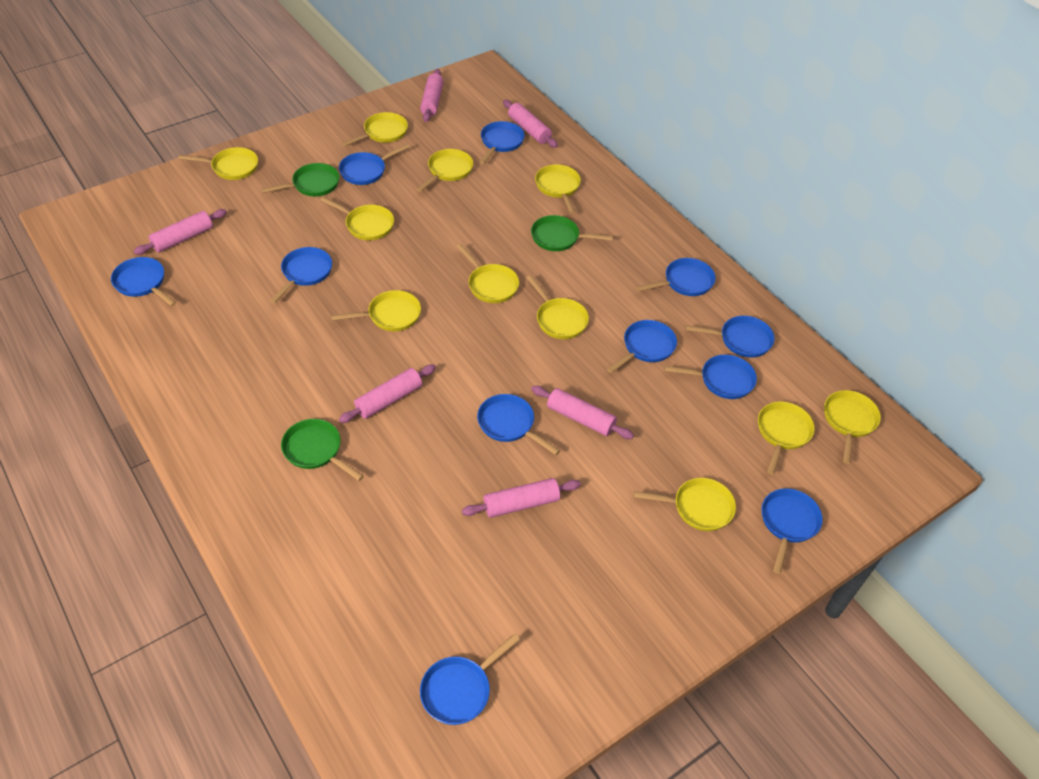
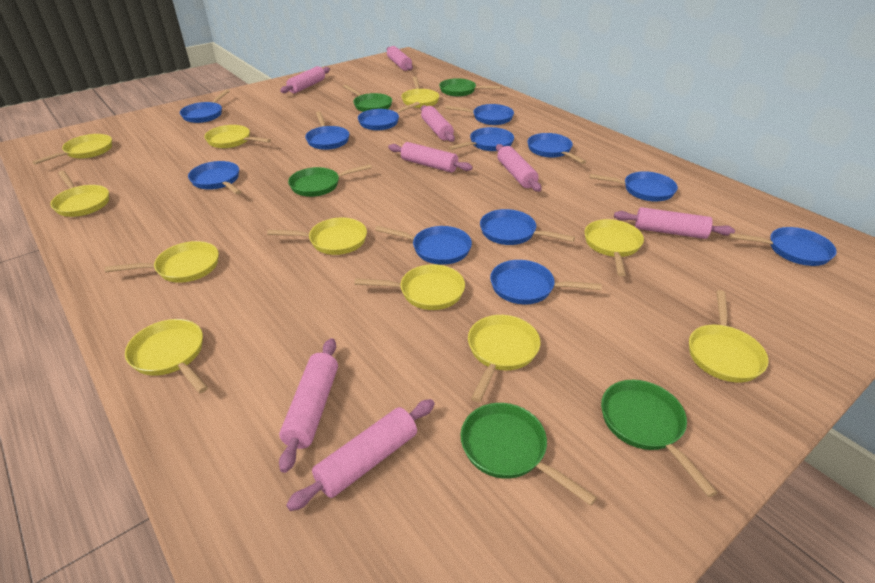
blue pan: [111,257,176,306] [270,247,332,303] [339,144,410,185] [420,633,520,725] [477,394,560,455] [479,121,525,164] [607,320,677,373] [637,258,716,296] [664,355,757,399] [685,316,775,358] [762,488,823,574] = 11 -> [180,89,230,123] [188,161,241,195] [305,112,349,150] [358,102,420,131] [375,226,472,265] [445,104,514,125] [449,127,514,151] [480,209,575,245] [490,260,602,304] [527,133,586,164] [589,171,678,202] [729,227,837,266] = 12
green pan: [261,163,340,196] [281,419,364,481] [531,215,613,251] = 3 -> [288,164,372,197] [343,85,392,112] [439,78,501,97] [461,403,597,506] [601,380,718,497] = 5
pink rolling pin: [133,209,227,255] [339,364,436,423] [420,69,444,122] [462,478,581,518] [503,100,558,148] [531,386,634,439] = 6 -> [279,338,338,473] [280,66,330,93] [286,399,435,511] [387,46,413,71] [388,142,473,173] [421,105,455,142] [496,144,541,192] [614,207,735,239] = 8

